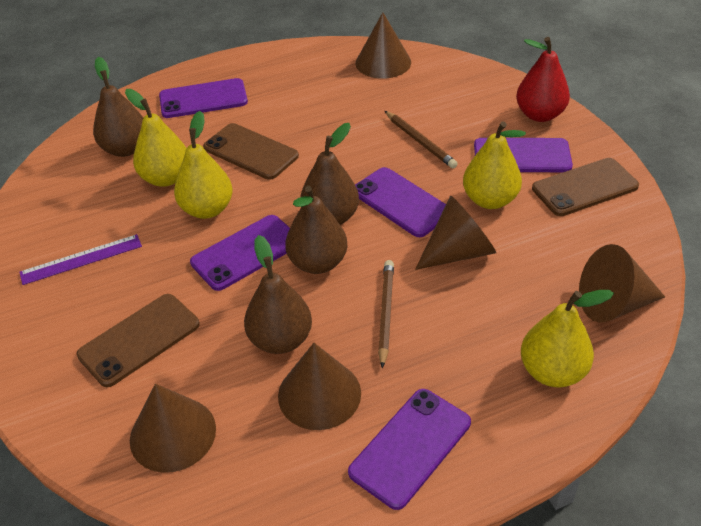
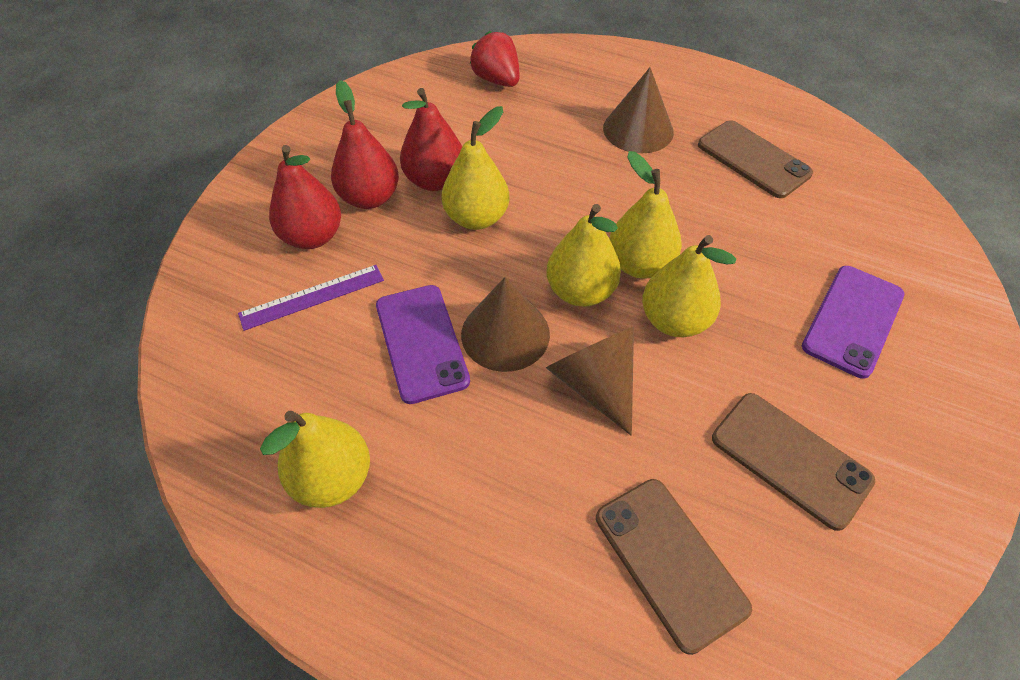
brown cone: [130,384,216,473] [278,343,361,430] [355,12,411,79] [415,195,496,270] [579,244,665,323] = 5 -> [461,277,550,372] [546,327,634,436] [603,67,674,153] = 3
brown pear: [93,57,143,157] [244,235,312,354] [285,186,347,274] [300,123,359,225] = 4 -> none = 0
brown pencil: [378,260,394,368] [385,111,458,168] = 2 -> none = 0
purple phone: [159,78,248,118] [190,215,290,291] [348,389,471,510] [355,167,446,237] [474,138,573,172] = 5 -> [376,285,470,404] [802,266,904,379] = 2
red pear: [516,37,570,122] = 1 -> [269,145,341,249] [331,80,399,209] [400,88,462,191] = 3
red strawberry: none = 0 -> [470,31,519,87] = 1
yellow pear: [125,89,187,187] [174,111,233,219] [463,121,526,209] [521,290,614,387] = 4 -> [260,411,370,508] [441,106,509,230] [547,204,621,307] [609,151,682,279] [642,235,736,337] = 5

